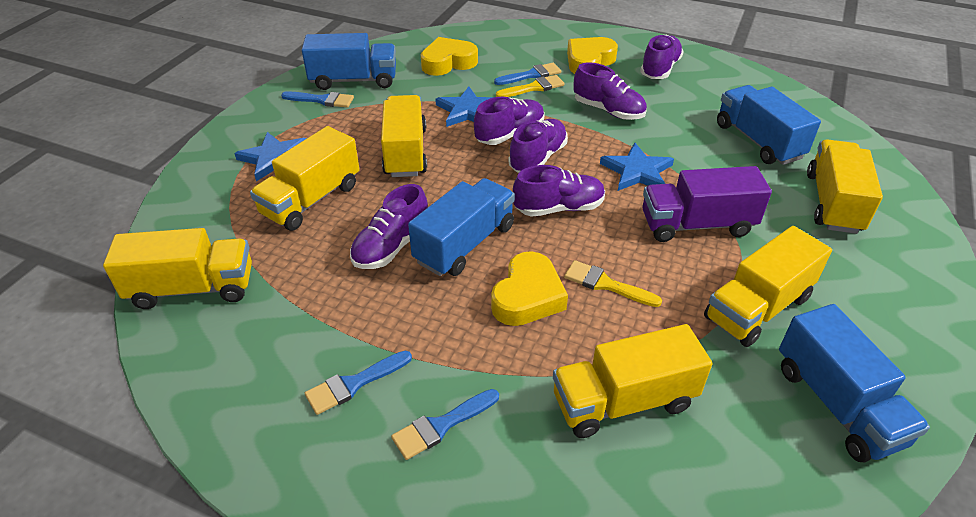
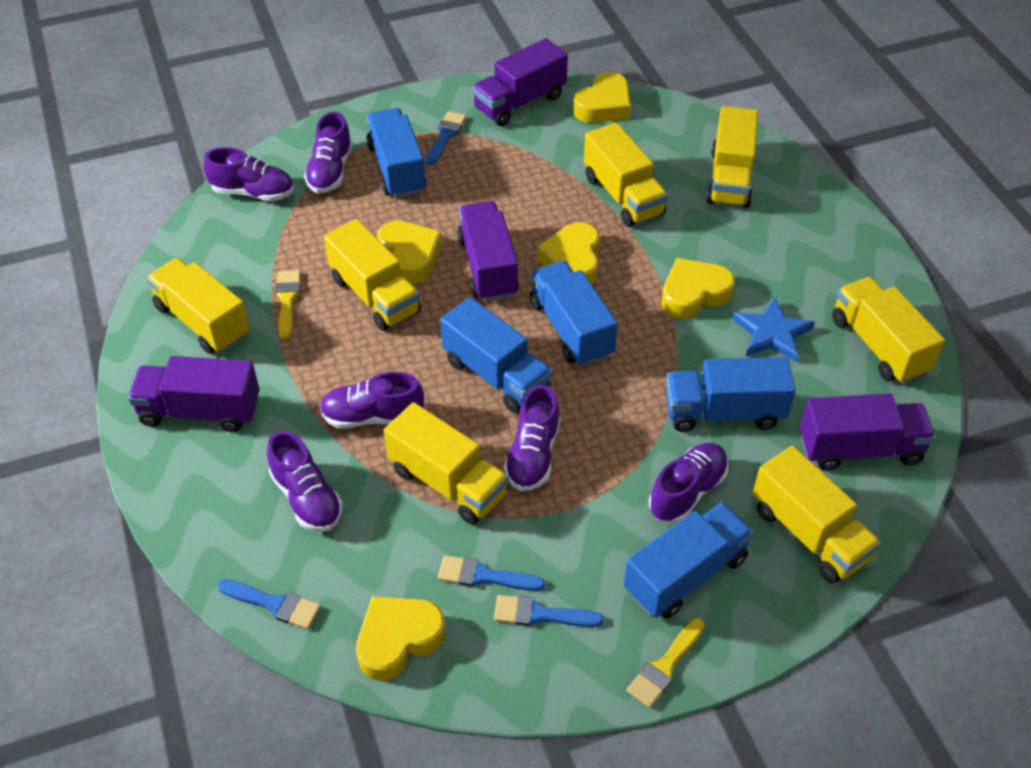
blue star: [234,132,307,181] [435,86,494,127] [600,142,674,191] = 3 -> [732,296,815,362] = 1
blue truck: [302,33,396,90] [408,178,515,276] [717,85,821,165] [779,304,930,462] = 4 -> [366,108,427,198] [440,297,552,414] [529,261,618,366] [624,502,754,619] [666,357,796,432] = 5
purple truck: [642,166,772,242] = 1 -> [128,356,260,432] [457,201,519,301] [472,38,568,126] [800,394,935,471] = 4
yellow heart: [421,37,478,76] [491,251,568,326] [567,37,618,74] = 3 -> [356,596,445,680] [377,220,442,284] [537,222,600,284] [573,72,631,123] [661,258,735,319] = 5
yellow truck: [103,228,252,309] [250,126,360,231] [381,95,427,177] [553,324,712,438] [704,226,832,347] [807,139,883,234] = 6 -> [146,258,250,354] [324,219,421,331] [384,402,509,525] [584,123,668,227] [706,106,758,208] [753,446,881,583] [832,277,945,384] = 7

